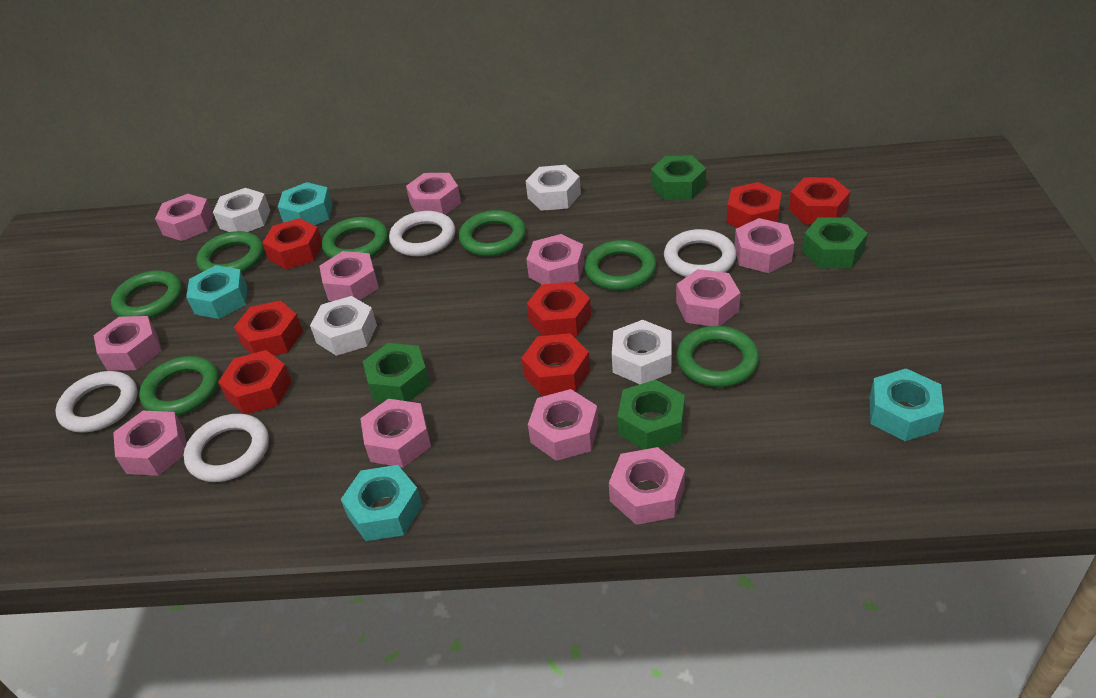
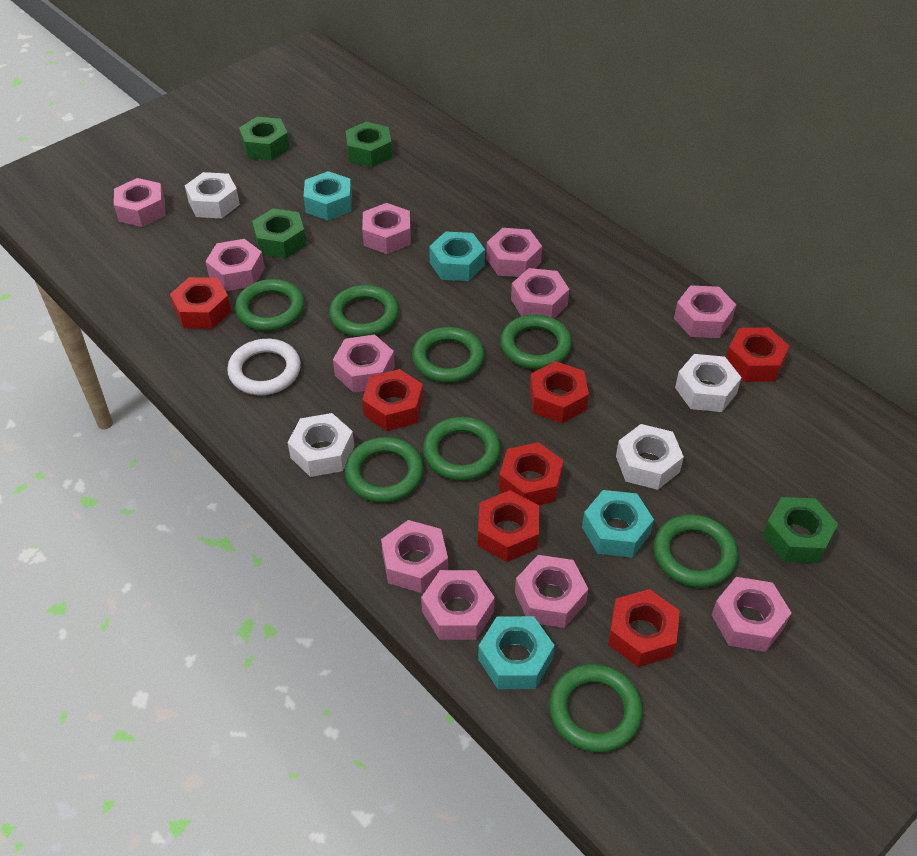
green ring: [111,271,182,319] [139,356,219,416] [196,231,264,273] [322,217,388,258] [459,210,526,256] [584,240,657,291] [677,326,759,387] = 7 -> [235,279,305,331] [329,285,399,337] [345,437,424,503] [412,327,484,383] [423,417,501,481] [500,314,572,369] [549,664,643,753] [654,514,738,588] = 8
white ring: [55,371,138,433] [184,414,269,482] [389,211,455,256] [664,229,737,277] = 4 -> [227,339,301,395] = 1

